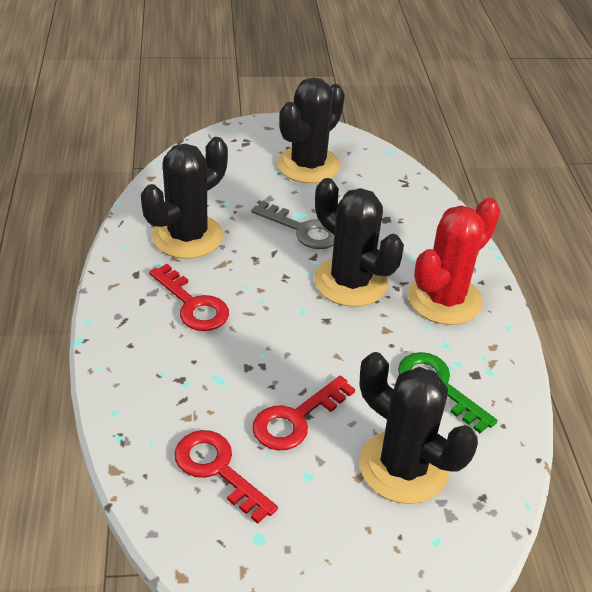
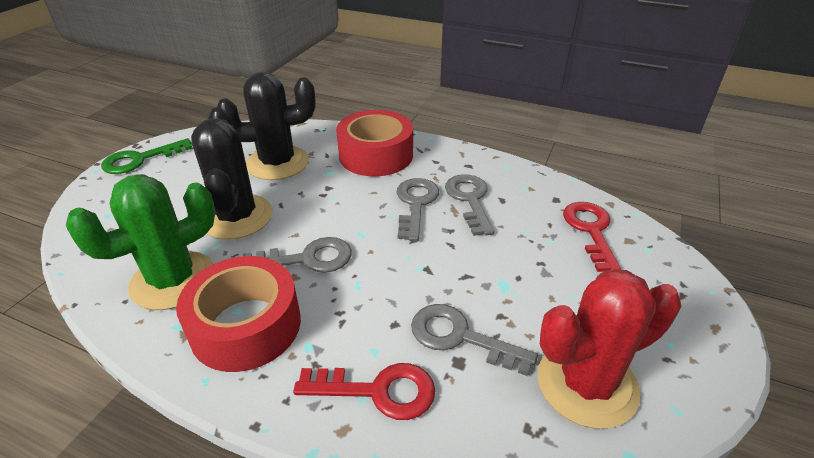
black cactus: [141,137,228,259] [277,77,345,183] [314,178,404,307] [360,352,478,504] = 4 -> [191,107,273,240] [217,72,316,180] = 2
green cactus: none = 0 -> [66,174,215,310] = 1
grey key: [251,201,334,249] = 1 -> [243,237,352,273] [396,178,439,241] [411,304,538,376] [445,174,494,236] = 4
red key: [149,264,229,331] [175,430,278,524] [252,376,355,450] = 3 -> [293,363,435,420] [563,202,621,272] = 2
red tape: none = 0 -> [176,256,301,372] [336,110,413,176] = 2

